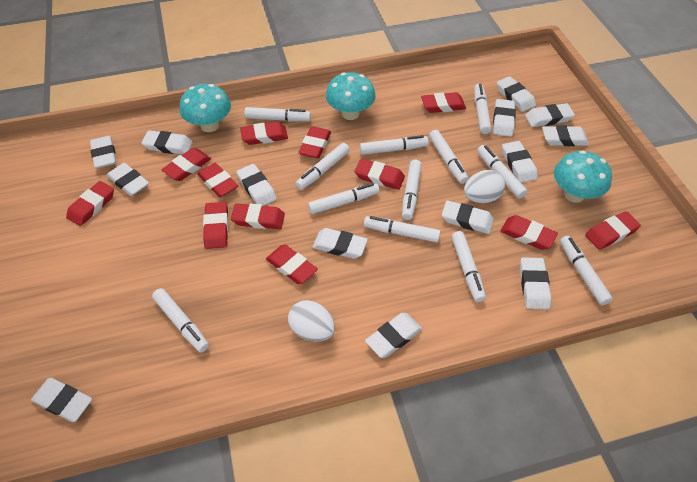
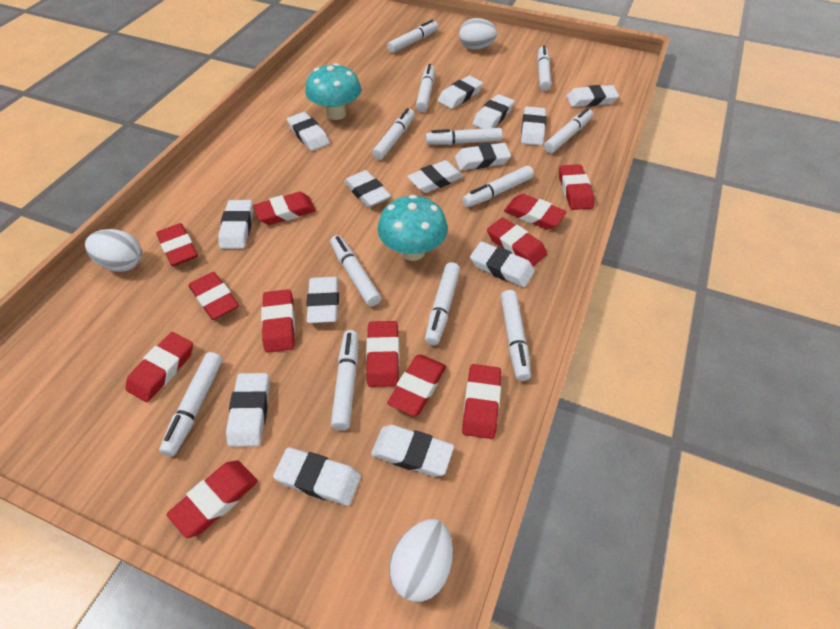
turquoise mushroom: [180,84,231,132] [326,72,376,120] [554,150,612,203] = 3 -> [305,63,361,120] [377,195,448,261] = 2
white egg: [288,300,335,341] [464,170,505,203] = 2 -> [85,229,142,272] [389,519,453,602] [459,18,497,50] = 3

